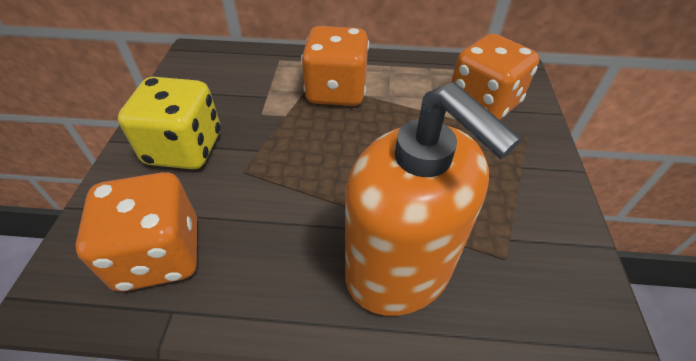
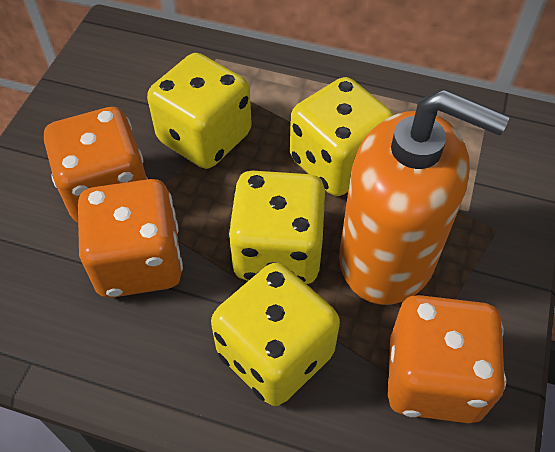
yellow dice: [118,77,220,169] = 1 -> [147,53,252,169] [211,263,340,406] [228,171,325,284] [290,77,394,196] = 4

